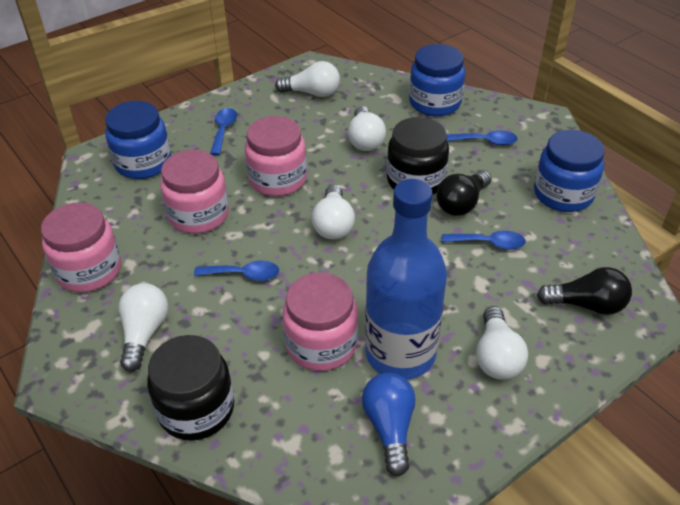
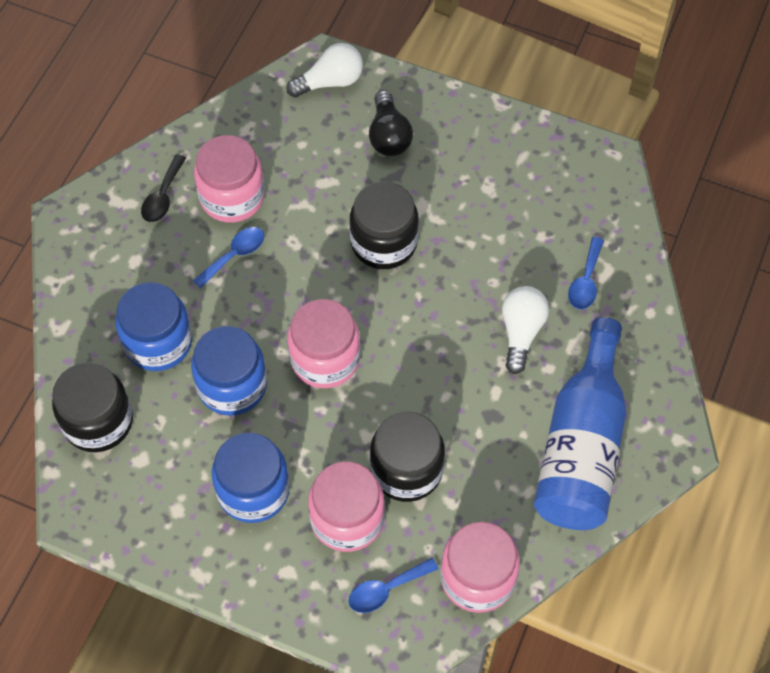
black jar: [147,335,234,441] [387,117,449,194] = 2 -> [52,363,133,452] [350,181,419,269] [370,412,445,502] = 3
black light bulb: [436,170,491,216] [537,267,632,315] = 2 -> [369,90,413,156] = 1
black spoon: none = 0 -> [141,154,186,222] = 1
blue light bulb: [362,373,416,476] = 1 -> none = 0
blue spoon: [194,260,279,281] [210,108,237,155] [442,231,526,250] [447,130,518,146] = 4 -> [193,227,264,288] [348,558,439,613] [568,237,604,310] = 3
white light bulb: [119,283,168,372] [275,61,340,97] [312,184,355,240] [348,106,386,151] [476,306,528,380] = 5 -> [287,43,363,98] [502,286,549,374] = 2

